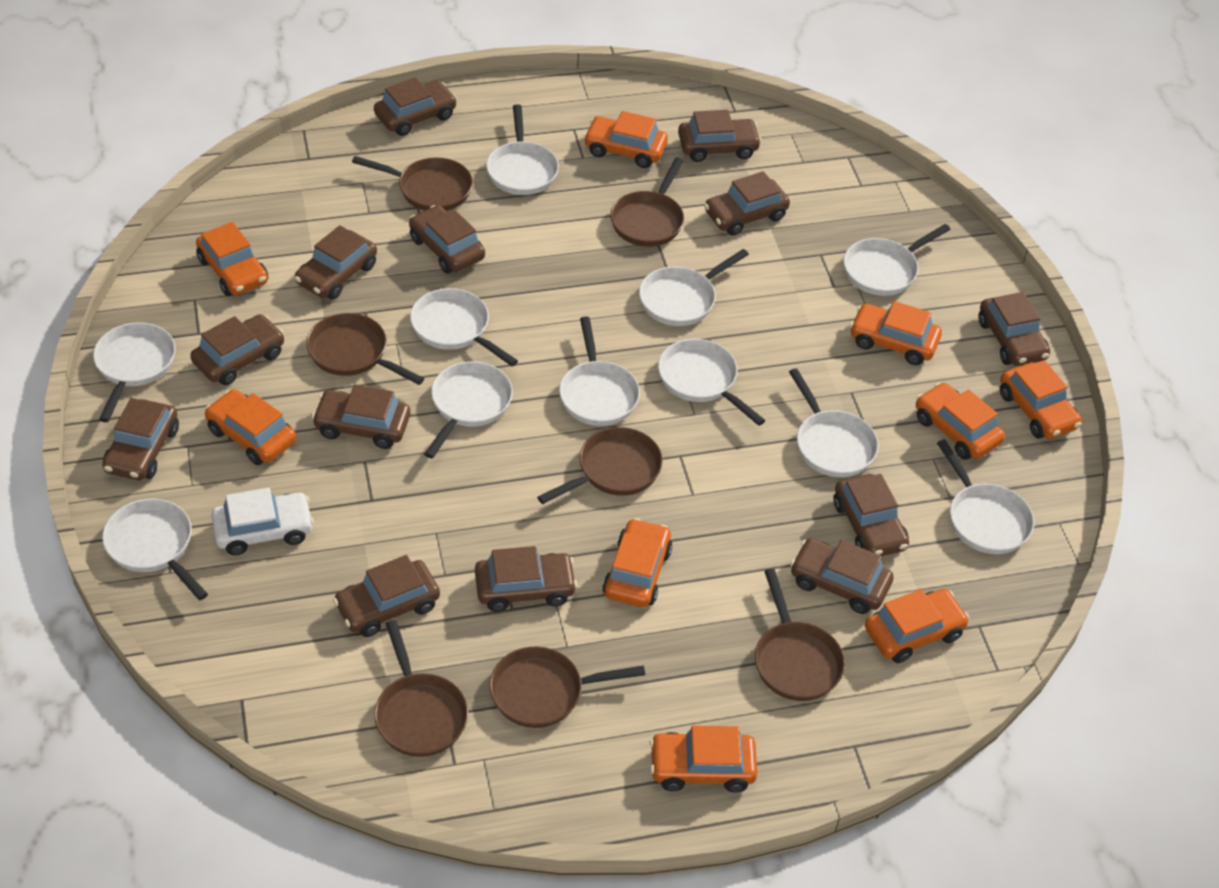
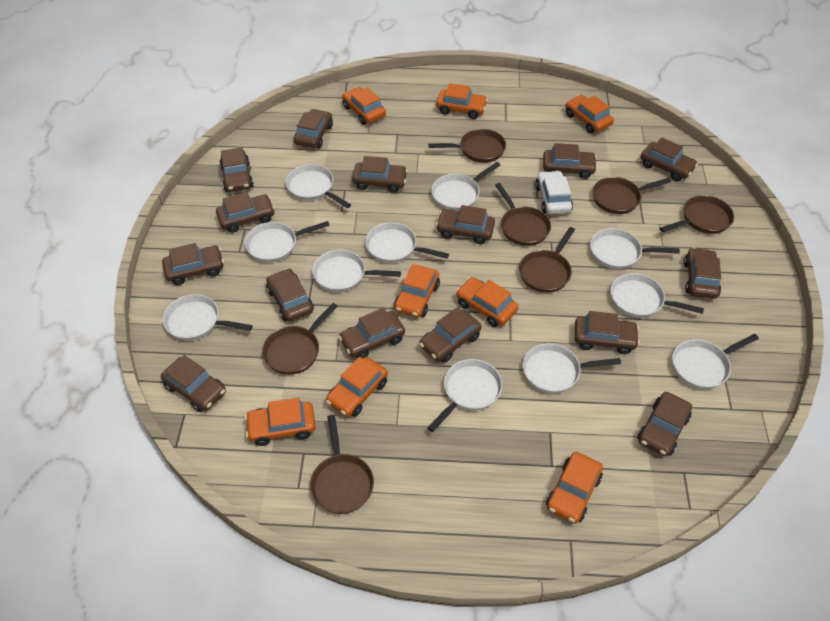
brown car: [102,398,179,480] [190,314,284,385] [295,225,377,300] [312,385,410,449] [333,555,440,637] [374,77,457,136] [409,205,485,274] [475,546,577,612] [678,110,762,162] [704,171,790,236] [790,538,894,614] [833,474,909,556] [978,292,1050,366] = 13 -> [161,355,226,412] [162,243,224,285] [216,192,275,233] [219,147,254,192] [266,268,314,322] [294,109,333,148] [339,308,405,358] [352,156,408,193] [419,307,482,363] [436,205,495,244] [543,143,597,179] [575,311,640,354] [637,392,692,456] [641,138,698,181] [684,248,721,299] = 15
orange car: [196,222,268,296] [205,389,296,465] [583,111,668,168] [602,518,673,607] [650,725,757,793] [850,301,942,365] [865,589,969,663] [916,382,1005,460] [1000,360,1082,439] = 9 -> [245,398,316,446] [326,357,388,417] [342,87,386,125] [394,264,440,318] [436,83,488,119] [456,277,518,327] [546,452,603,523] [565,95,614,133] = 8

